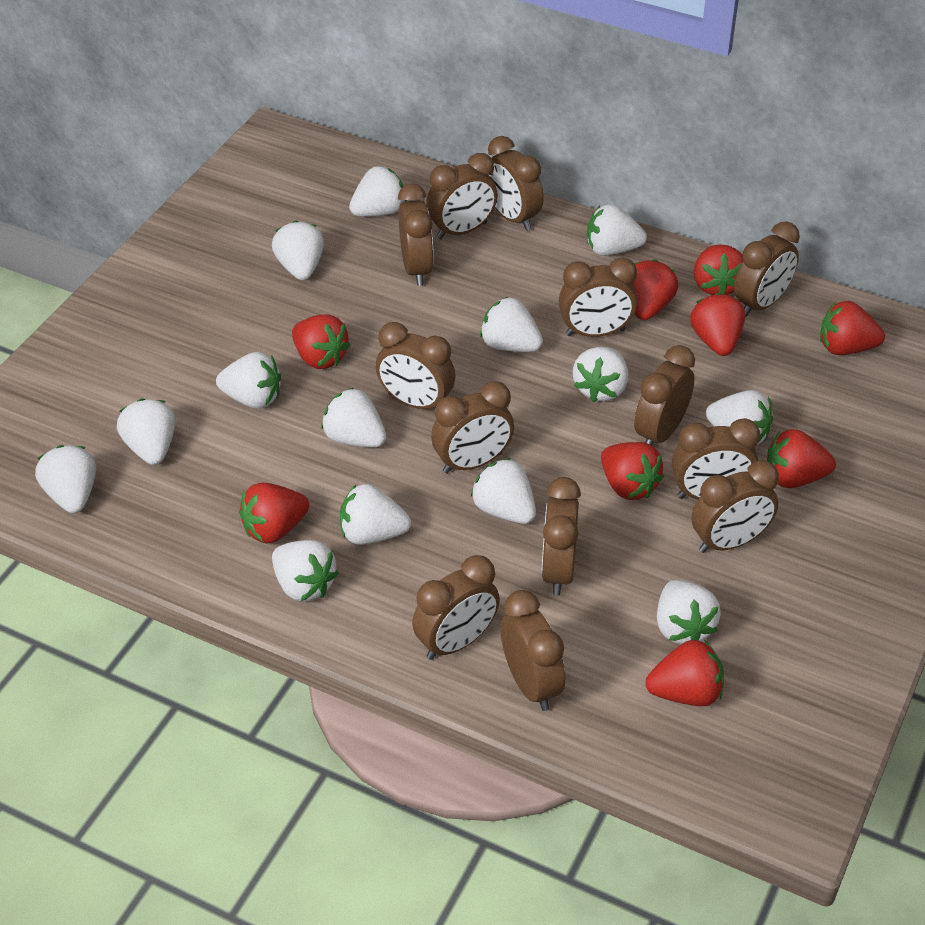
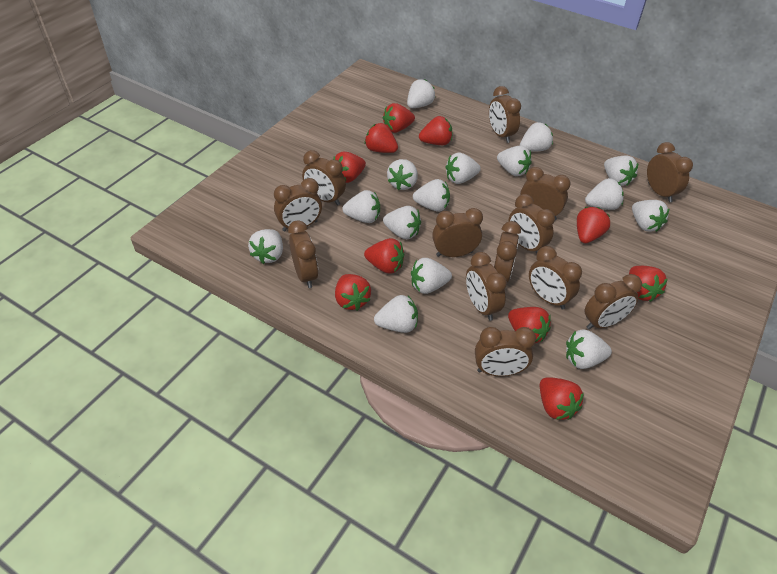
red strawberry: [239,483,309,543] [292,314,350,369] [601,442,664,500] [633,259,678,320] [646,640,724,706] [690,293,745,356] [694,244,743,295] [767,429,836,488] [820,301,885,355] = 9 -> [333,152,366,183] [335,274,371,311] [364,238,404,274] [365,123,398,153] [383,103,415,133] [419,116,452,145] [508,307,551,343] [540,377,584,420] [577,207,610,243] [629,266,668,302] = 10
white strawberry: [35,445,96,513] [117,399,176,465] [216,352,281,409] [272,220,324,280] [272,540,339,602] [321,388,386,447] [340,484,411,545] [349,166,407,217] [471,458,536,524] [480,297,543,352] [573,347,628,402] [587,204,647,256] [657,580,721,644] [706,390,773,445] = 14 -> [248,229,283,264] [342,190,380,223] [374,295,418,333] [383,206,421,239] [387,159,418,190] [407,79,435,108] [411,258,452,294] [413,179,450,212] [445,153,481,184] [497,146,532,176] [520,122,553,151] [566,329,612,369] [585,178,624,210] [604,155,639,186] [632,200,670,232] = 15

